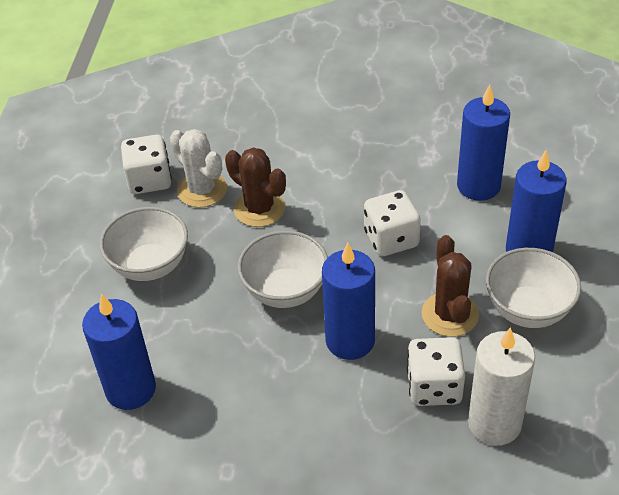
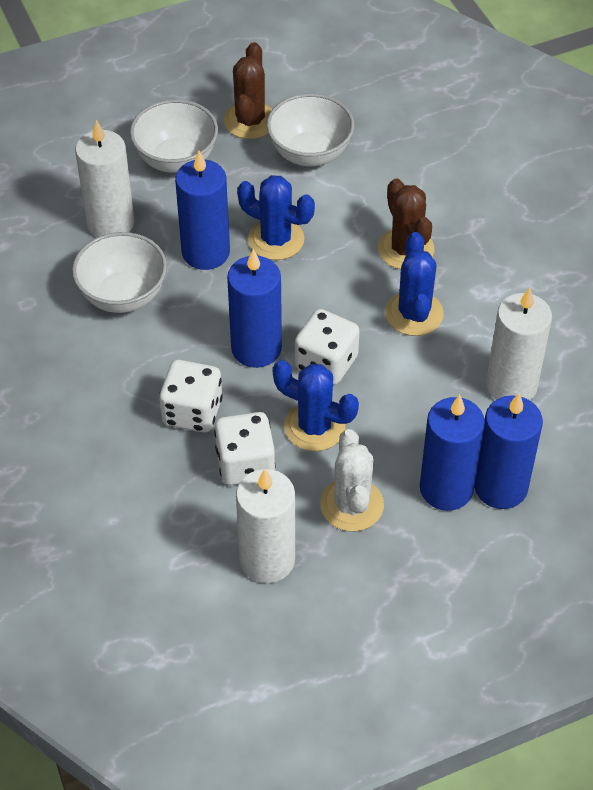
blue cactus: none = 0 -> [237,175,315,260] [273,360,359,451] [385,232,444,336] = 3
white candle: [468,327,535,446] = 1 -> [75,120,134,237] [236,469,295,583] [486,287,552,400] = 3

